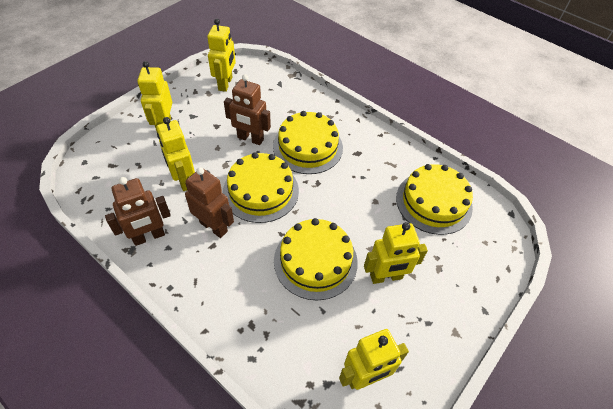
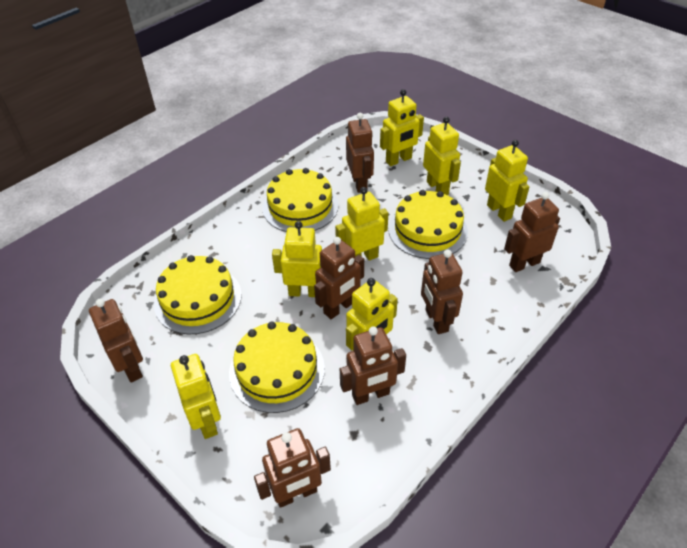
brown robot: [105,177,171,246] [185,167,234,238] [224,74,271,145] = 3 -> [89,299,143,382] [254,428,331,508] [314,237,364,319] [340,326,406,405] [346,113,374,193] [421,250,463,334] [504,192,560,272] = 7
yellow robot: [137,61,172,131] [156,117,195,191] [207,19,236,92] [339,329,409,390] [364,222,428,284] = 5 -> [171,354,221,439] [272,221,322,297] [335,187,388,261] [346,278,398,351] [380,89,424,166] [423,117,461,195] [485,140,530,222] = 7

